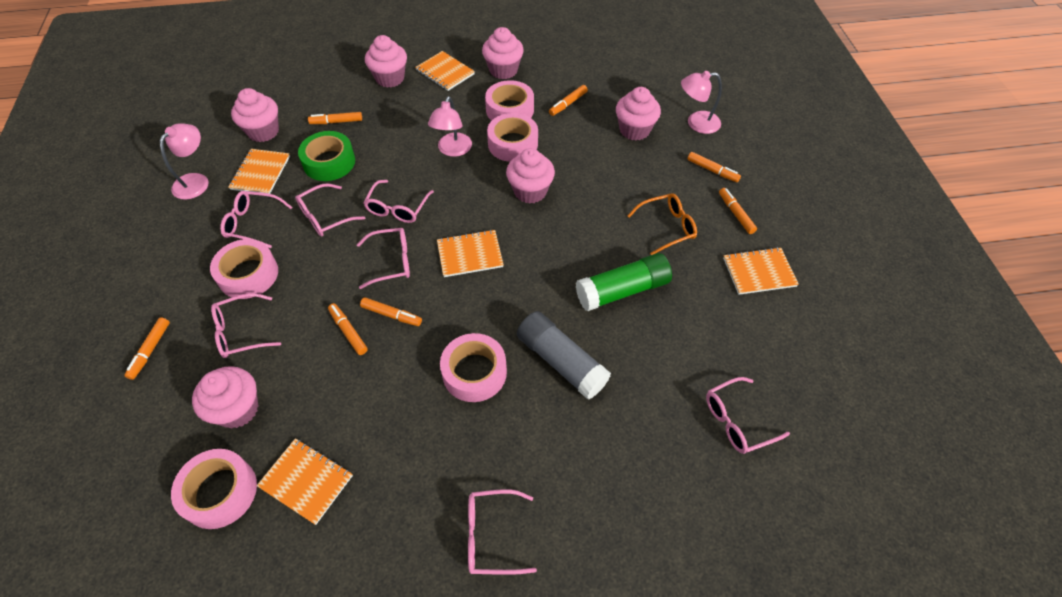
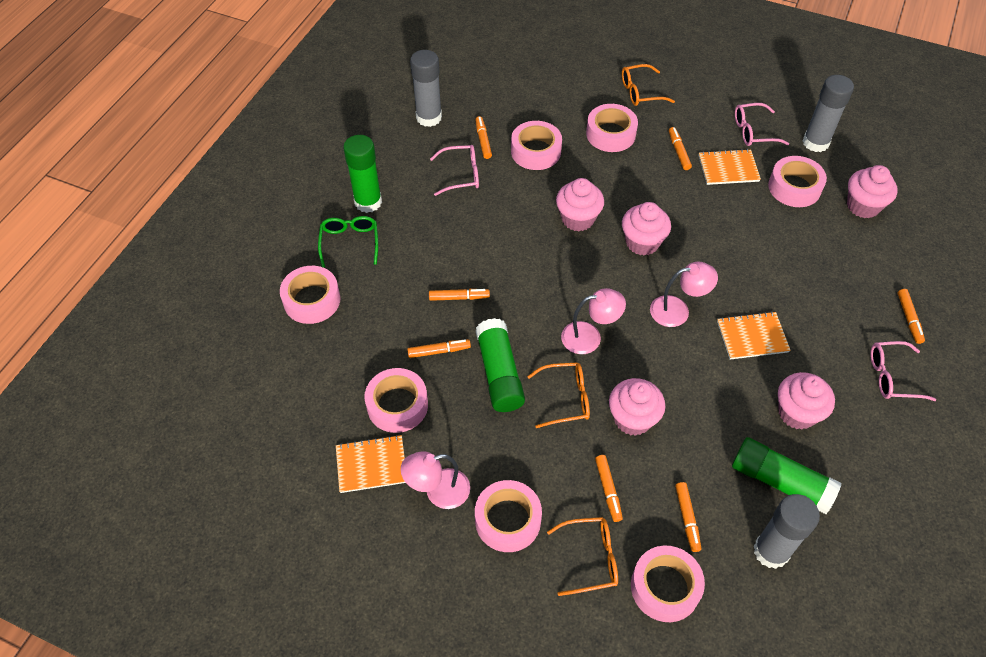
green glasses: none = 0 -> [318,216,378,268] = 1
green glue stick: [576,253,672,311] = 1 -> [343,135,382,213] [476,318,525,412] [732,437,842,514] = 3
green tape: [298,131,355,181] = 1 -> none = 0
grey glue stick: [517,311,611,400] = 1 -> [410,50,442,127] [753,494,820,569] [803,75,854,152] = 3
orange glasses: [627,193,697,255] = 1 -> [527,362,590,428] [547,517,618,596] [622,64,675,106] = 3
orange notebook: [228,149,290,194] [256,438,353,525] [415,51,475,91] [437,230,504,277] [723,247,799,295] = 5 -> [336,435,406,493] [698,149,761,185] [717,312,791,359] = 3
pink cupcake: [192,366,259,429] [231,88,279,142] [365,35,407,88] [482,27,524,79] [506,148,555,203] [616,87,661,141] = 6 -> [556,178,604,231] [609,378,665,436] [622,202,671,256] [778,372,835,430] [847,165,897,218] = 5
pink glasses: [211,293,281,358] [220,191,292,248] [295,183,365,236] [357,228,410,289] [363,180,434,223] [468,489,537,575] [706,377,790,454] = 7 -> [430,145,479,196] [735,103,789,146] [870,341,936,401] = 3
pink tape: [171,449,257,529] [210,239,278,299] [440,333,507,402] [485,80,534,121] [487,113,538,162] = 5 -> [280,266,341,324] [364,368,428,433] [475,480,542,552] [511,121,562,170] [586,104,638,152] [631,546,705,622] [768,156,827,207] = 7

